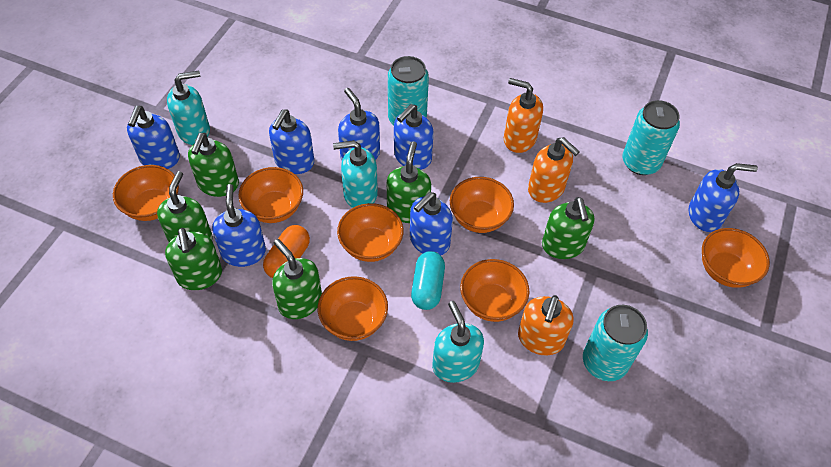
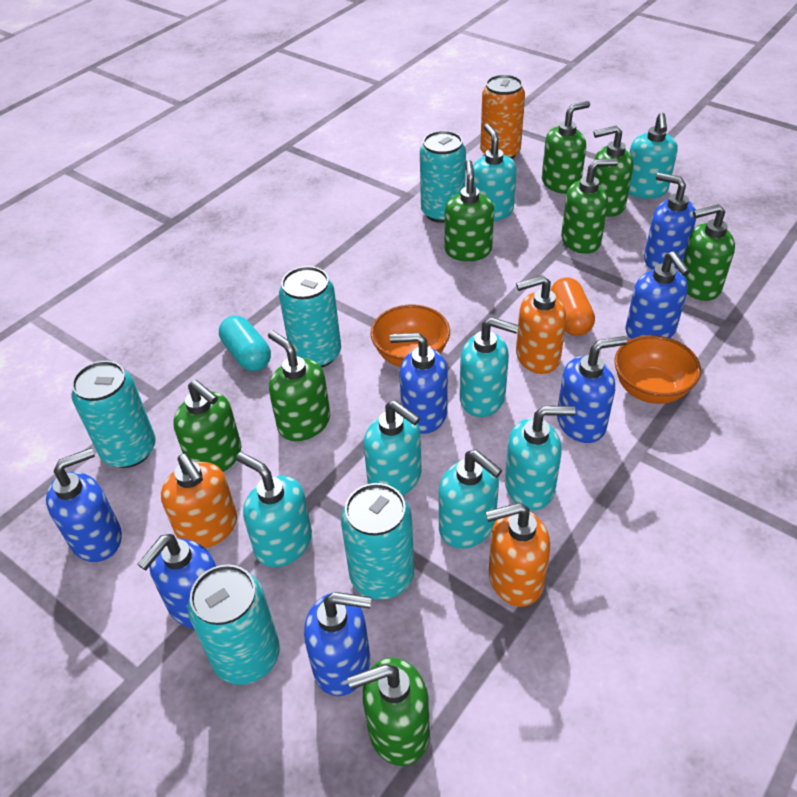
green soap dispenser: [157,171,213,242] [165,228,222,290] [188,133,239,197] [272,239,322,319] [387,141,431,223] [542,197,595,259] = 6 -> [173,380,241,472] [268,330,330,441] [347,658,430,766] [445,160,494,261] [542,101,590,194] [561,158,618,254] [594,126,633,217] [683,204,735,301] = 8
orange bowl: [113,165,179,221] [238,167,303,223] [318,276,388,341] [337,203,404,262] [450,177,514,233] [460,259,529,322] [702,228,770,288] = 7 -> [370,305,450,367] [614,335,701,404] = 2
orange can: none = 0 -> [480,74,525,159] = 1
turquoise can: [388,56,429,125] [583,305,648,381] [623,100,680,175] = 3 -> [72,361,156,468] [188,565,280,685] [279,266,341,367] [341,483,414,600] [420,131,466,223] = 5
turquoise soap dispenser: [167,71,210,145] [333,140,378,208] [432,301,484,383] = 3 -> [236,452,312,567] [364,400,422,496] [439,450,502,549] [460,317,519,417] [473,124,517,221] [505,406,576,510] [628,113,677,199] = 7

